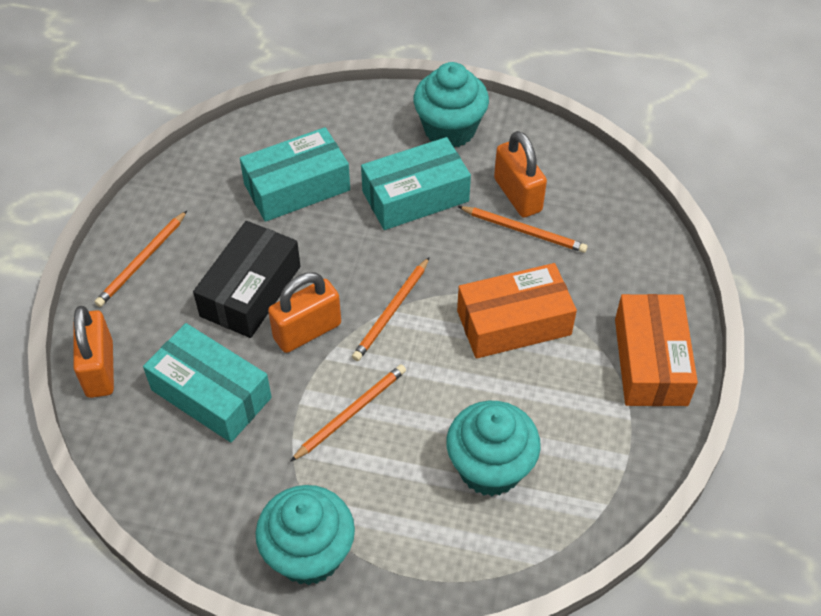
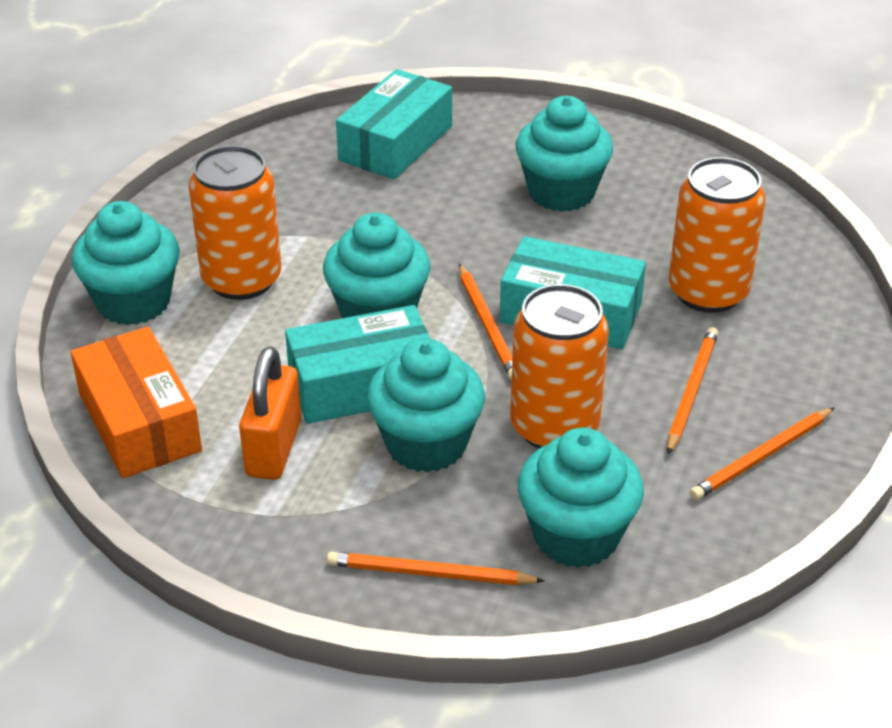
black box: [193,221,300,338] = 1 -> none = 0
orange box: [457,263,577,359] [615,294,698,406] = 2 -> [71,327,202,478] = 1
orange can: none = 0 -> [189,146,282,300] [510,284,609,449] [669,157,766,313] = 3
orange padlock: [74,306,114,398] [268,272,341,353] [494,131,547,218] = 3 -> [239,347,301,480] = 1
turquoise cupcake: [256,485,355,585] [413,62,489,147] [446,401,541,496] = 3 -> [72,201,180,325] [323,213,430,318] [367,338,485,473] [516,96,613,212] [518,428,644,568] = 5

